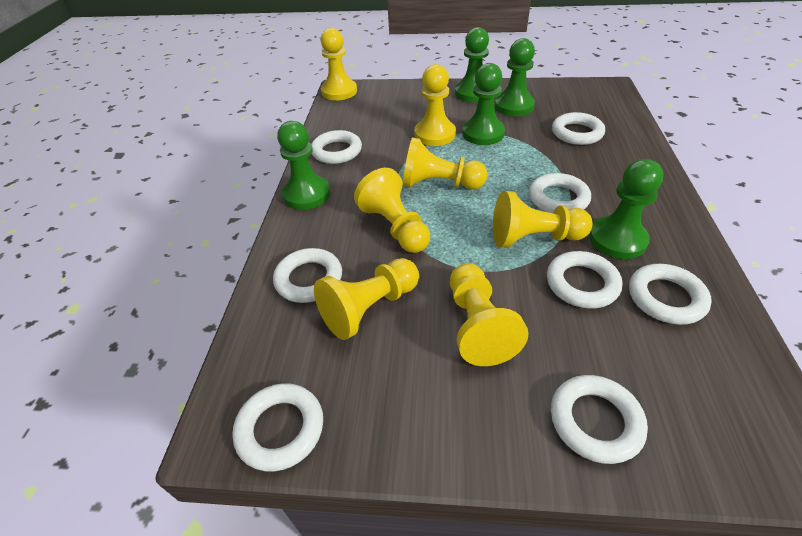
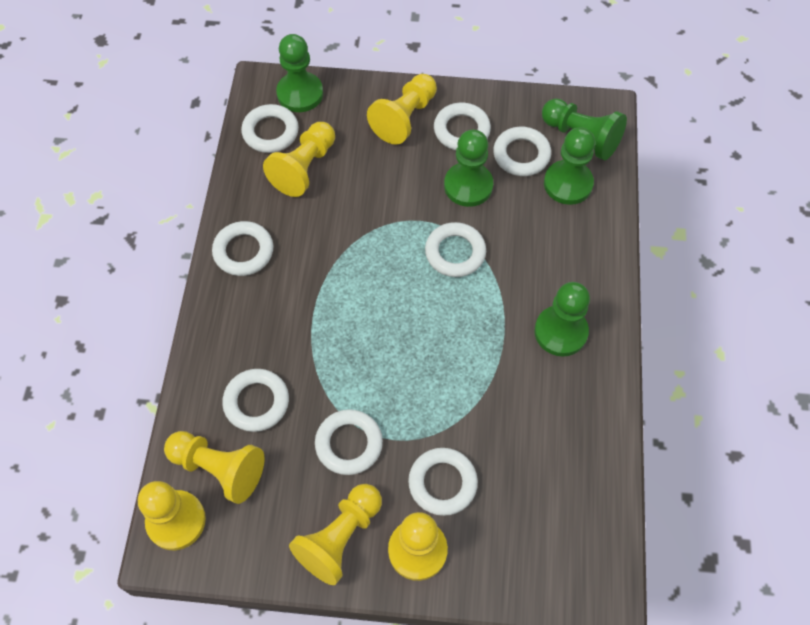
yellow pawn: [314,258,419,340] [321,28,357,100] [354,168,430,253] [403,137,488,189] [414,64,456,146] [450,264,529,366] [493,191,593,248] = 7 -> [138,481,206,550] [164,431,265,504] [263,122,335,197] [289,484,382,585] [367,74,437,145] [388,512,448,581] = 6

